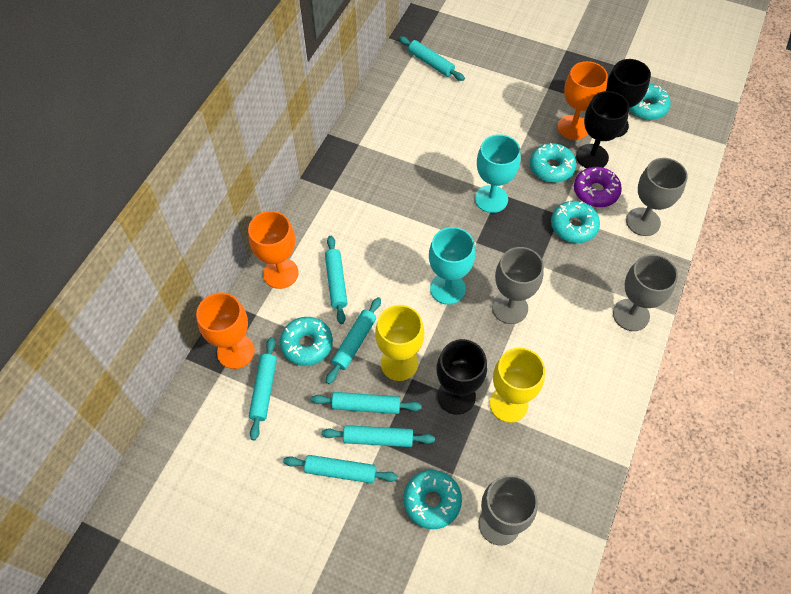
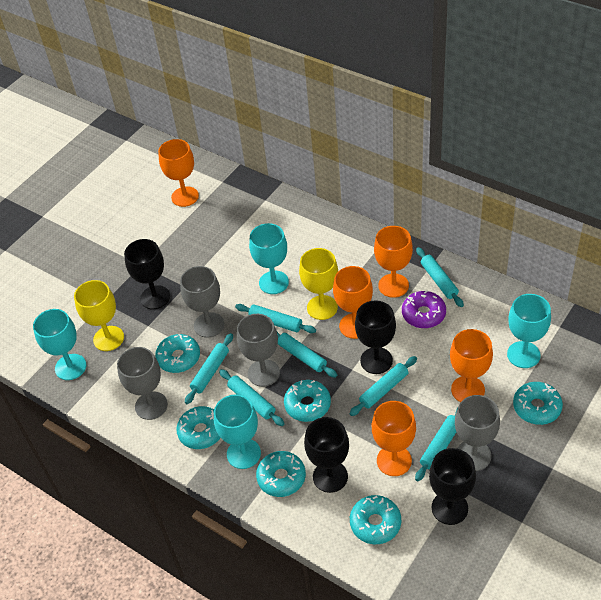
black goblet: [437,339,487,415] [576,91,630,168] [606,59,651,137] = 3 -> [124,239,170,309] [304,417,349,493] [355,300,396,374] [429,448,476,525] = 4
orange goblet: [196,292,255,369] [248,211,299,289] [558,61,608,140] = 3 -> [158,139,199,207] [333,266,373,339] [372,401,416,476] [374,226,413,298] [450,329,493,402] = 5
turquoise donut: [280,317,333,366] [404,470,462,529] [530,143,576,183] [551,201,600,243] [629,84,671,120] = 5 -> [155,334,200,373] [176,406,220,449] [256,451,306,497] [284,380,331,422] [350,495,401,544] [513,382,563,425] = 6
turquoise goblet: [429,227,475,305] [475,134,521,213] = 2 -> [33,309,86,380] [214,395,261,469] [249,223,289,294] [507,294,551,368] = 4

